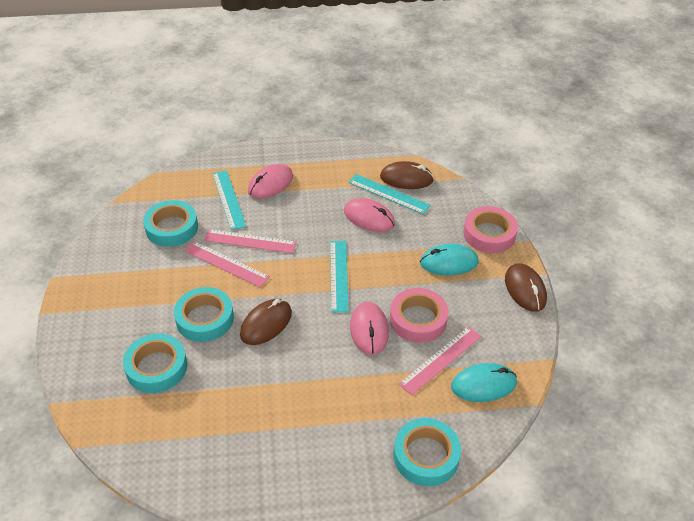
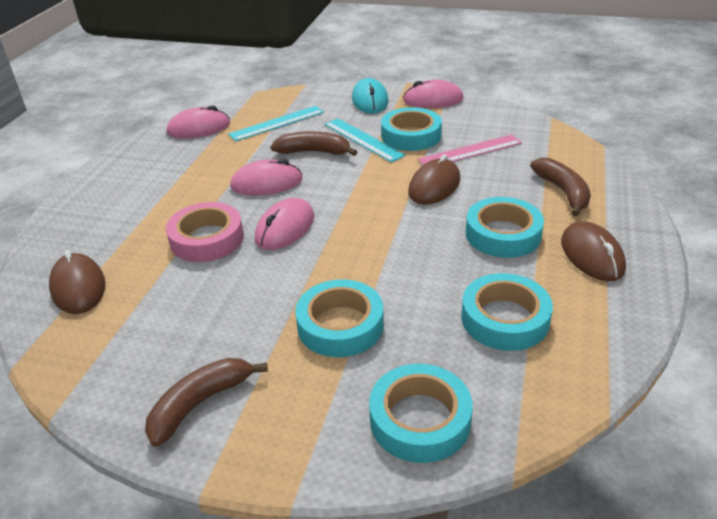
brown banana: none = 0 -> [145,358,268,447] [271,131,357,156] [530,158,591,217] = 3
pink mouse: [248,164,293,199] [344,198,395,232] [350,302,389,355] = 3 -> [167,105,230,138] [230,159,303,195] [255,198,314,250] [403,80,464,108] = 4
pink ruler: [184,241,270,287] [204,229,297,254] [399,326,482,395] = 3 -> [418,134,522,165] = 1
pink tape: [390,288,449,343] [464,206,518,253] = 2 -> [166,202,244,262] = 1
turquoise mouse: [420,244,479,275] [451,363,517,402] = 2 -> [352,78,389,114] = 1
turquoise ruler: [212,170,246,230] [330,241,349,312] [348,174,430,214] = 3 -> [228,106,324,141] [325,118,406,162] = 2
turquoise tape: [123,333,187,393] [143,200,198,247] [174,287,234,342] [393,418,461,486] = 4 -> [295,279,384,357] [369,364,473,463] [381,107,442,151] [461,273,553,351] [466,197,544,258] = 5

